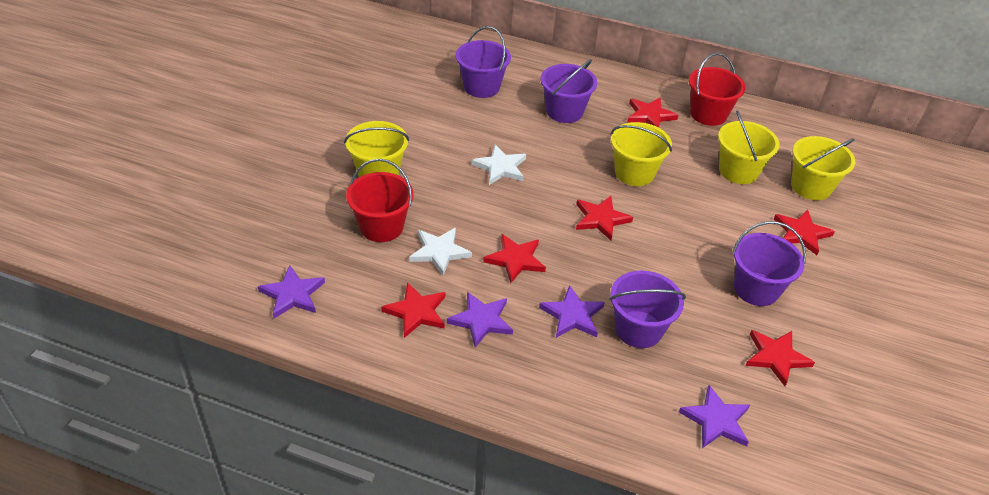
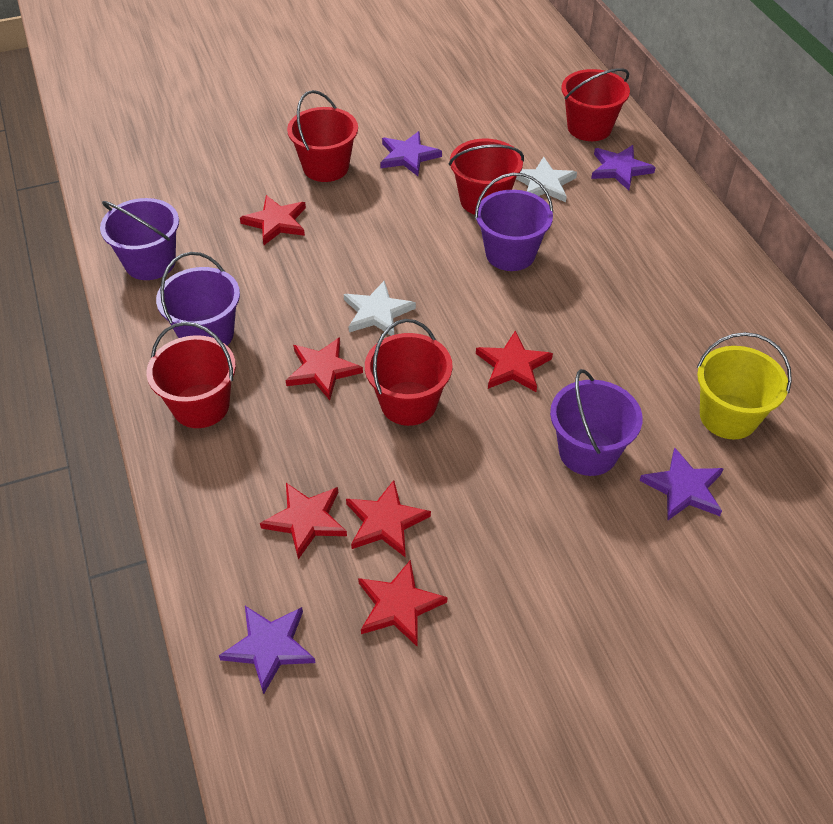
red bucket: [346,159,413,242] [689,53,746,126] = 2 -> [146,322,236,428] [287,90,358,182] [365,319,453,426] [449,139,524,215] [562,68,630,141] = 5
yellow bucket: [344,121,409,177] [611,122,672,186] [718,110,780,184] [791,136,855,200] = 4 -> [697,332,792,439] = 1

